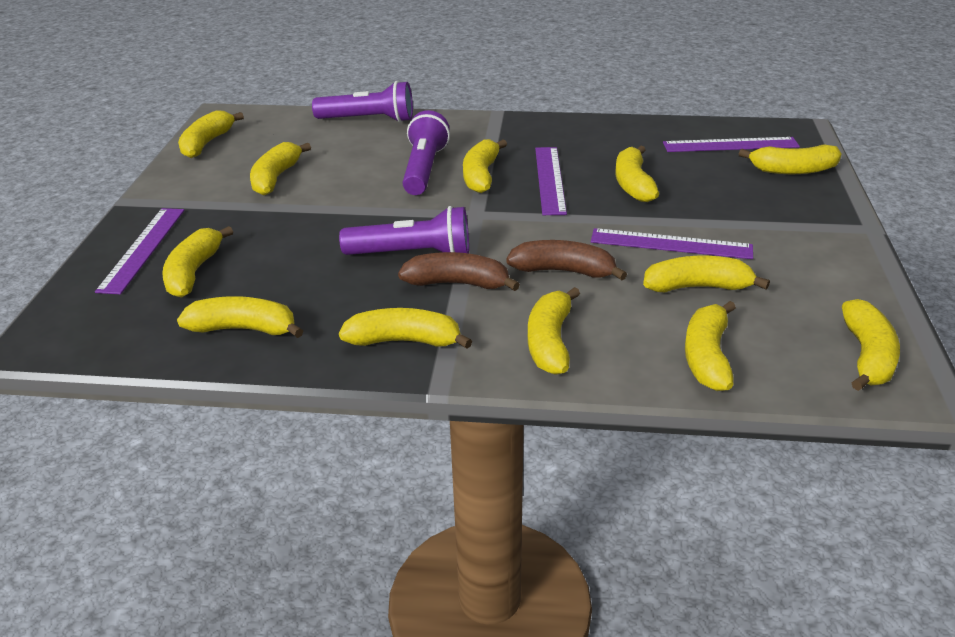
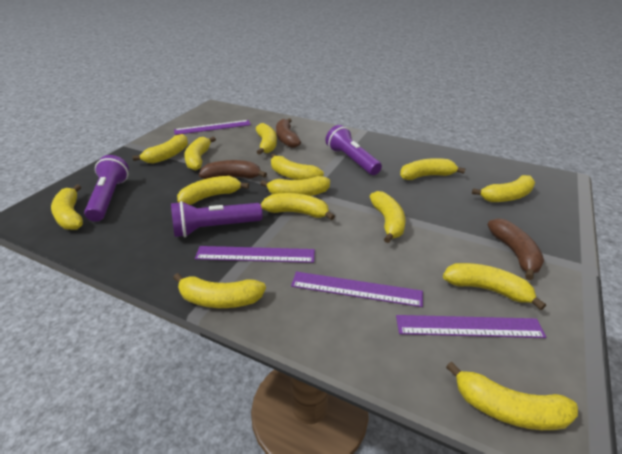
brown banana: [398,252,520,291] [506,240,627,280] = 2 -> [199,160,267,179] [276,118,301,148] [487,218,544,280] = 3
yellow banana: [162,226,233,298] [177,296,303,338] [178,110,244,158] [250,142,311,195] [339,308,472,349] [463,139,507,193] [528,287,580,375] [615,146,659,202] [643,256,770,292] [685,301,736,391] [739,144,842,174] [842,299,900,391] = 12 -> [51,184,83,230] [132,134,188,164] [173,273,266,308] [177,176,249,205] [184,137,216,171] [256,123,277,155] [260,176,330,196] [261,193,335,220] [271,154,324,180] [369,191,405,243] [400,158,466,180] [443,263,546,310] [446,362,578,430] [472,175,535,202] = 14

